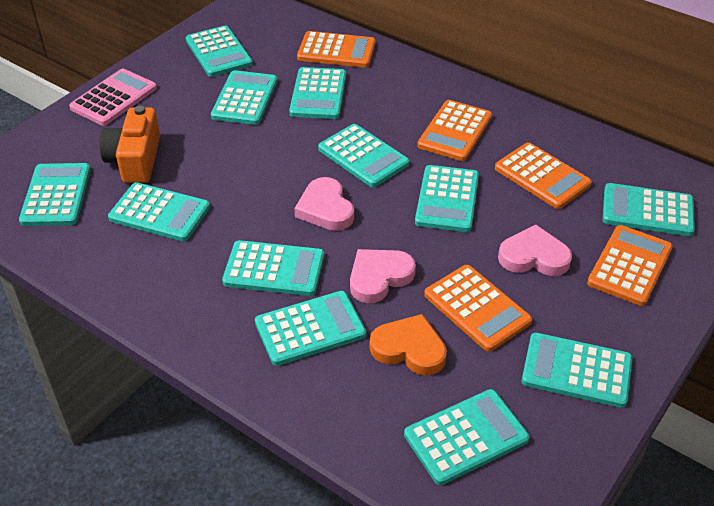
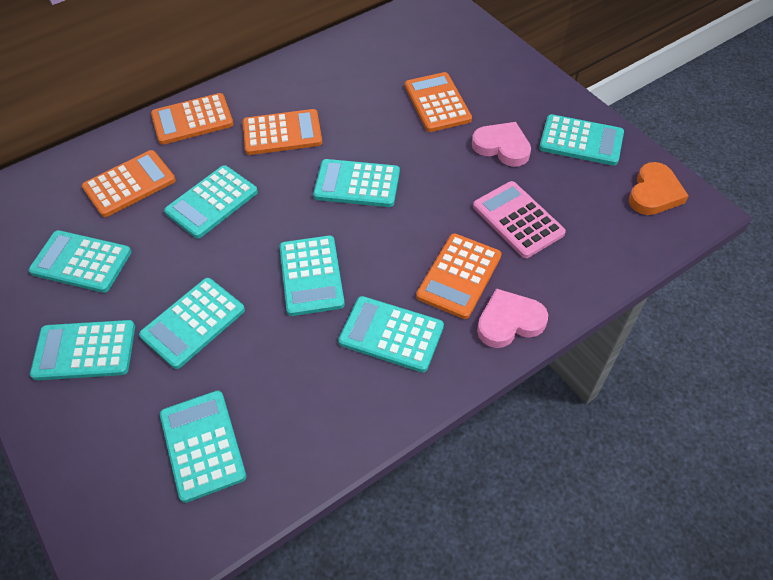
orange camera: [99,106,160,183] = 1 -> none = 0
pink heart: [294,177,354,231] [350,249,416,303] [498,225,572,276] = 3 -> [472,122,531,167] [477,289,548,348] = 2
turquoise calculator: [19,163,91,226] [108,182,210,241] [186,26,253,77] [211,70,278,125] [222,240,324,296] [255,291,366,366] [289,67,346,119] [318,124,410,187] [404,389,530,485] [415,165,479,232] [521,333,633,408] [603,183,695,236] = 12 -> [28,230,131,293] [30,320,135,380] [139,278,245,369] [160,391,246,503] [164,165,258,239] [280,235,345,316] [313,159,400,207] [338,296,444,372] [539,114,624,166] = 9

